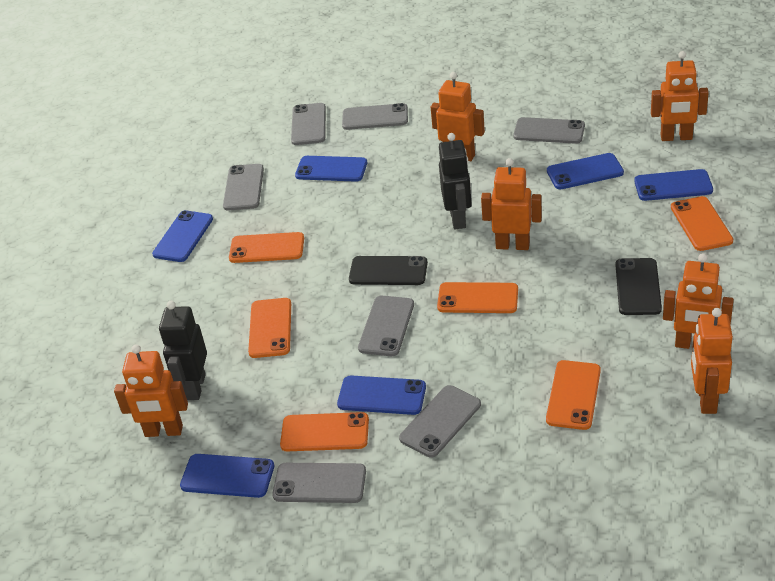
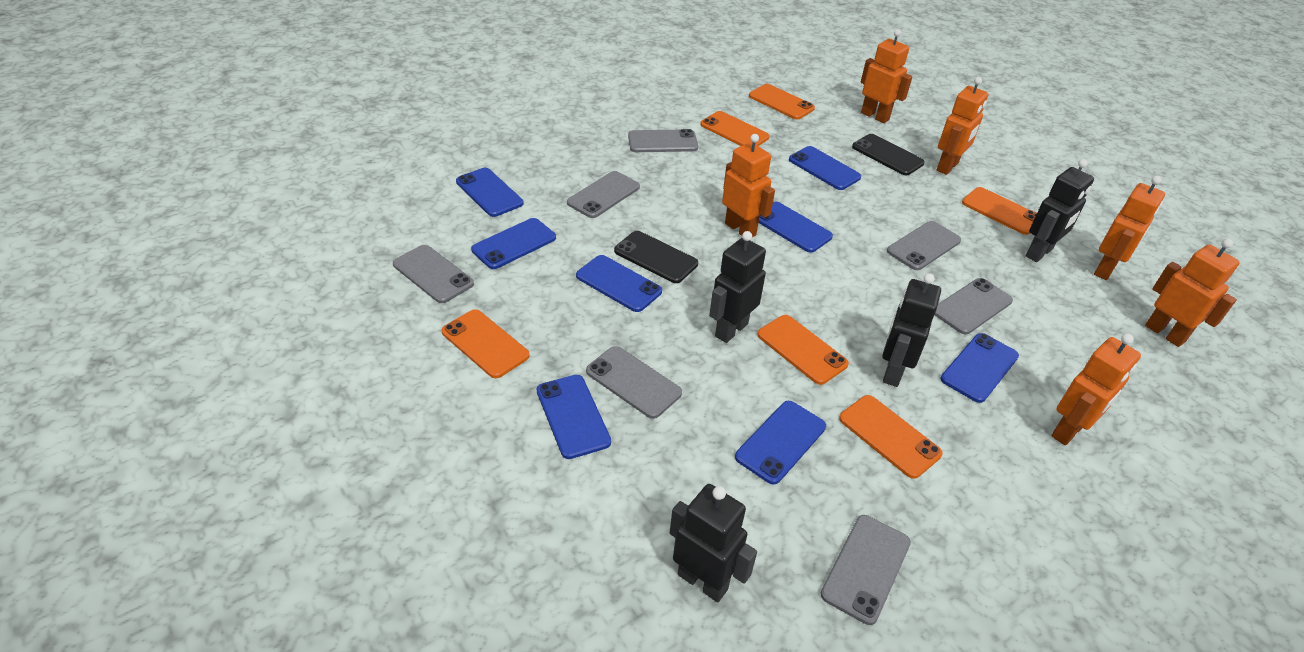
black robot: [159,301,207,400] [439,133,472,229] = 2 -> [670,484,757,602] [709,231,766,343] [882,274,941,387] [1026,159,1094,262] = 4
blue phone: [152,210,213,262] [180,454,274,498] [295,156,367,182] [337,375,426,415] [547,153,624,189] [634,169,713,201] = 6 -> [456,168,524,217] [471,218,556,269] [537,375,611,459] [576,255,662,312] [735,401,826,484] [759,202,833,253] [789,146,861,190] [941,333,1019,403] = 8

